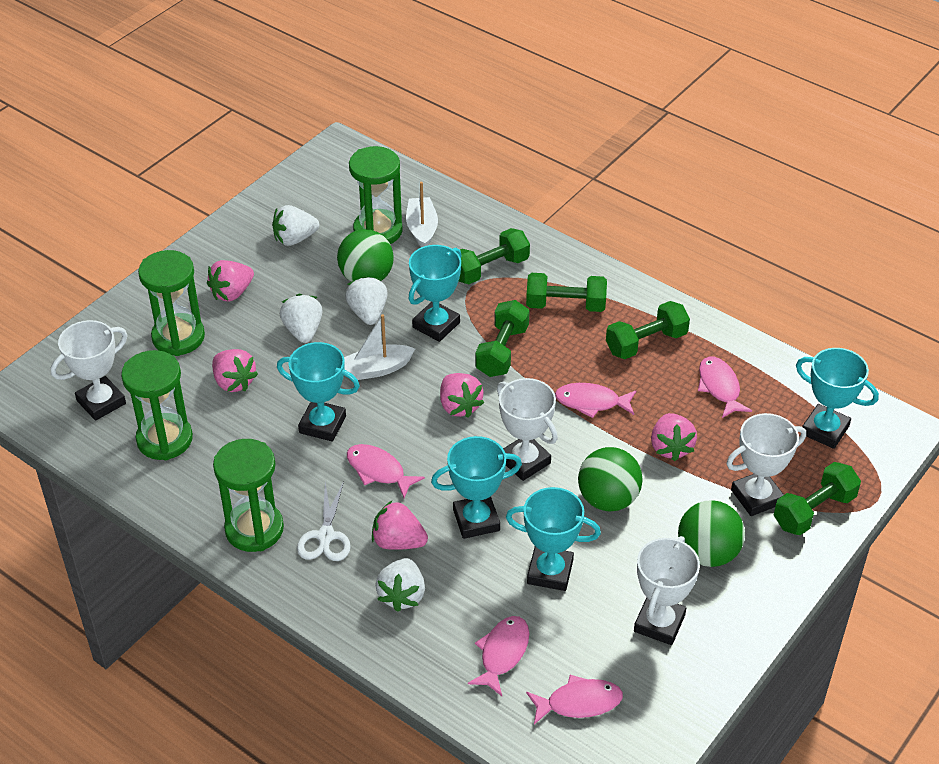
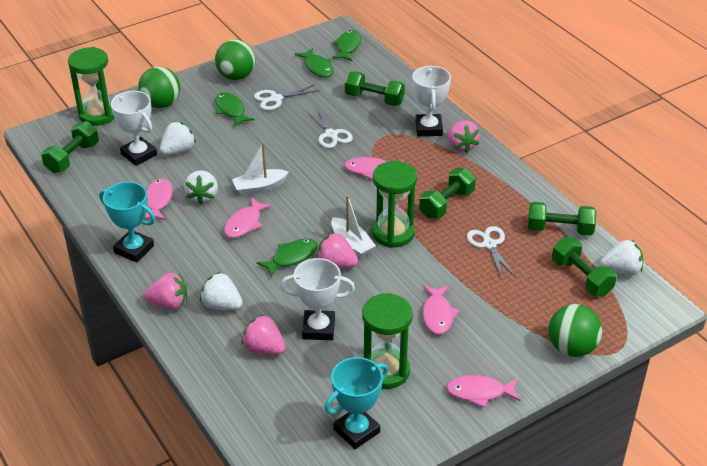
green fish: none = 0 -> [215,92,254,127] [256,238,318,278] [295,48,334,77] [332,30,361,61] = 4
green hourglass: [121,350,193,460] [138,250,205,356] [213,439,284,552] [349,146,403,244] = 4 -> [68,47,115,126] [362,293,413,389] [372,161,417,248] = 3
pink strawberry: [207,260,254,302] [212,349,258,392] [372,501,428,550] [440,373,484,418] [651,413,697,461] = 5 -> [144,273,187,310] [241,314,286,355] [317,232,358,268] [448,121,480,153] = 4
turquoise trophy: [277,342,360,442] [408,245,461,342] [431,436,522,539] [506,487,601,591] [796,348,879,449] = 5 -> [99,182,155,262] [325,357,388,449] = 2
white scissors: [297,481,351,561] = 1 -> [254,85,319,110] [306,108,353,148] [467,226,516,278] = 3
white trophy: [51,320,127,421] [497,378,558,481] [634,536,700,645] [726,413,806,516] = 4 -> [111,91,157,166] [280,258,355,340] [412,66,451,136] = 3

